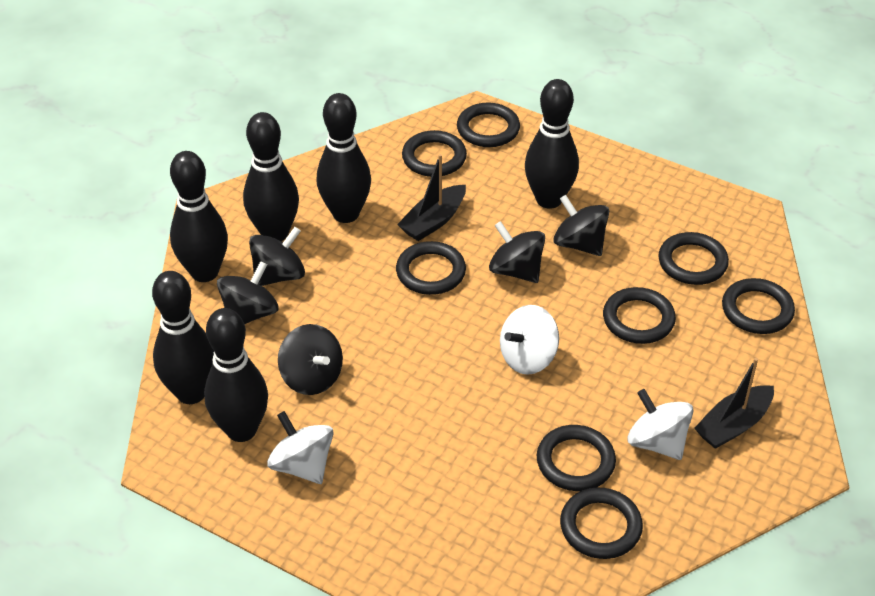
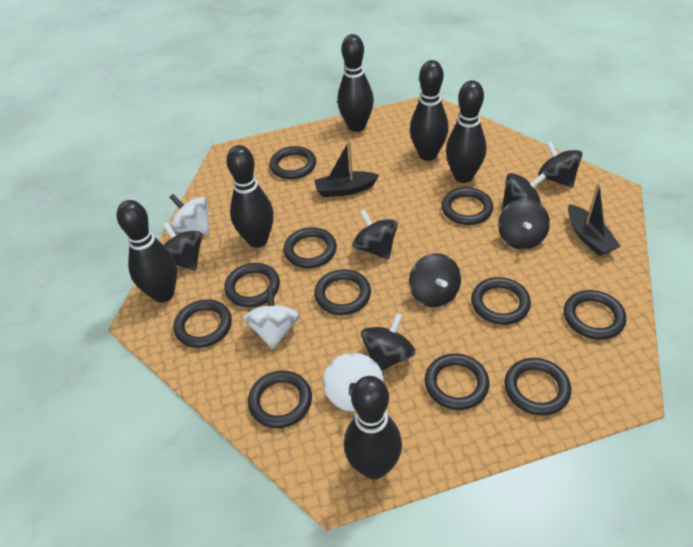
black ring: [396,241,466,295] [402,130,467,177] [457,103,520,147] [537,425,616,491] [560,488,643,559] [603,287,676,344] [658,232,729,285] [722,278,795,334] = 8 -> [174,299,232,348] [224,263,280,307] [248,370,312,428] [270,146,316,179] [284,227,337,268] [314,269,371,315] [425,353,489,410] [441,187,493,225] [471,277,531,325] [504,358,571,416] [564,290,626,340] = 11
black spinning top: [217,261,279,324] [249,227,305,286] [278,324,343,395] [489,221,545,283] [553,195,609,256] = 5 -> [163,222,202,271] [353,209,398,260] [361,313,416,371] [409,253,461,307] [498,198,550,250] [502,173,546,210] [538,141,582,188] = 7

